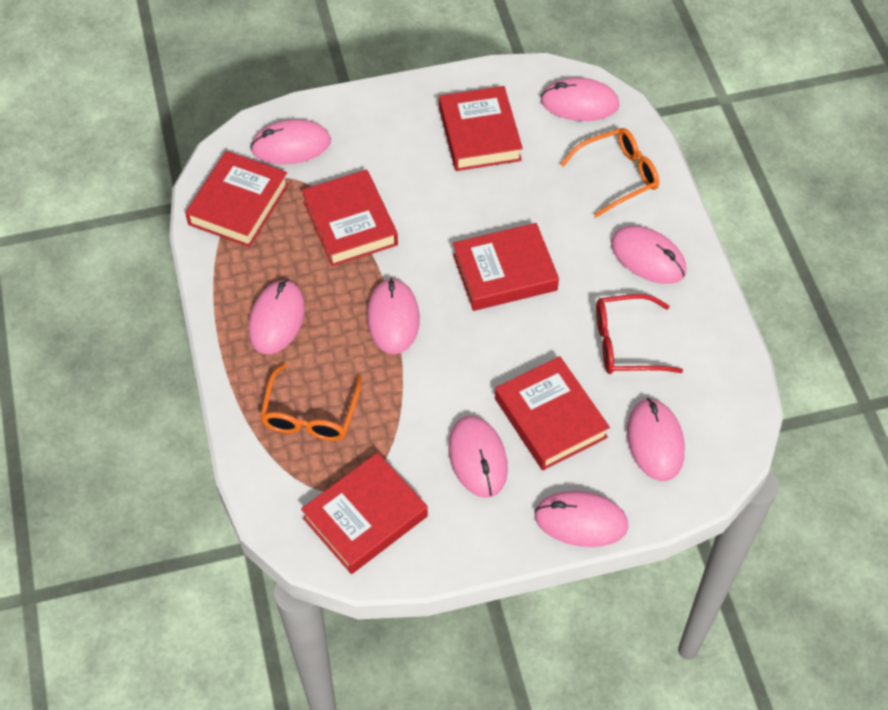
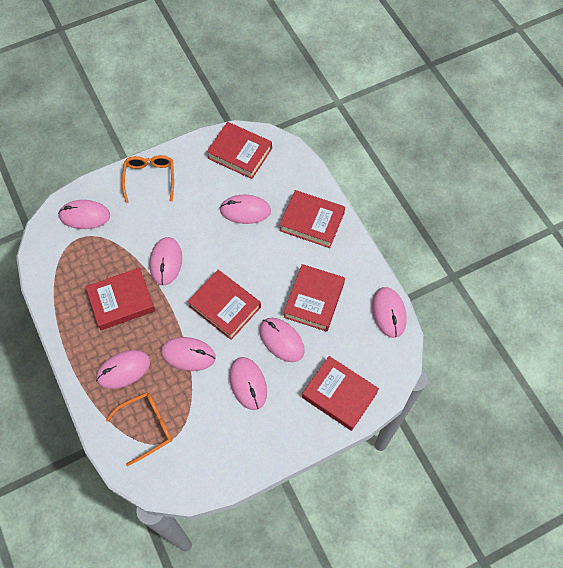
red glasses: [596,294,683,374] = 1 -> none = 0

